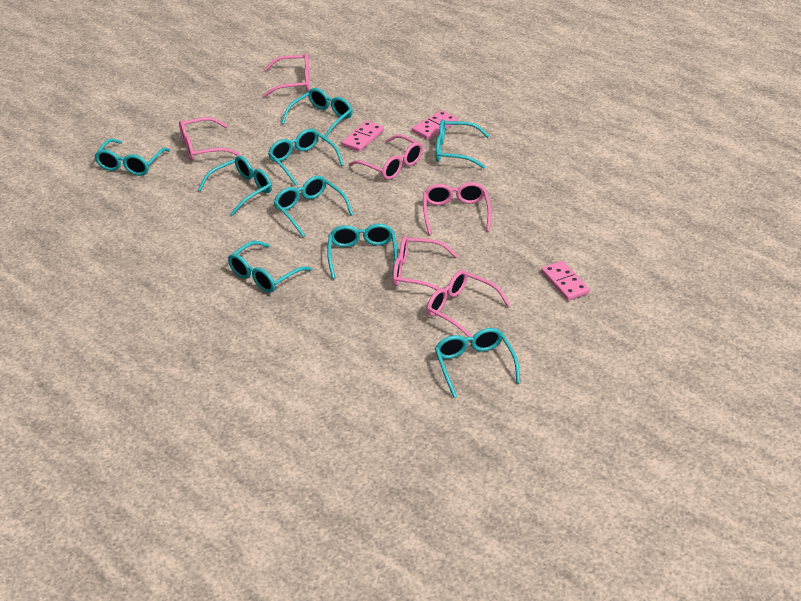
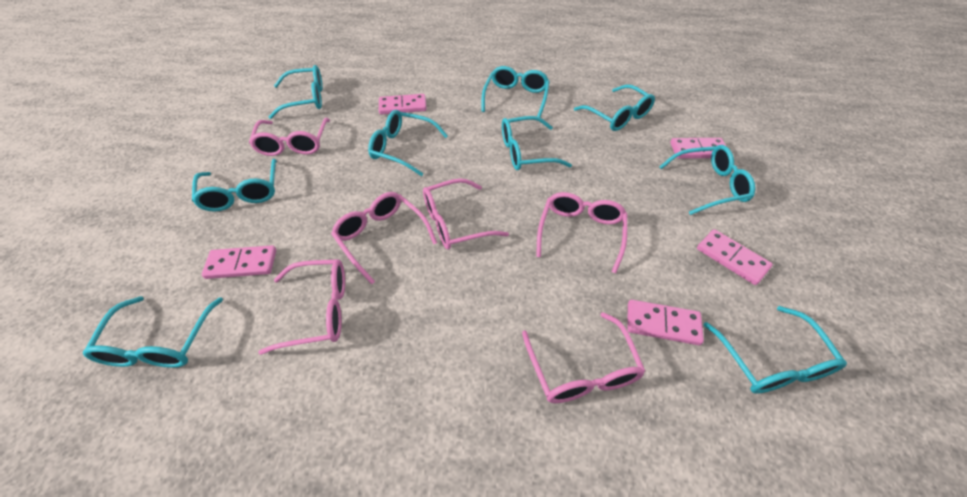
pink domino: [342,121,384,152] [412,110,458,139] [541,261,590,301] = 3 -> [202,245,276,279] [379,94,427,115] [627,300,704,345] [670,138,726,158] [697,229,773,285] = 5

